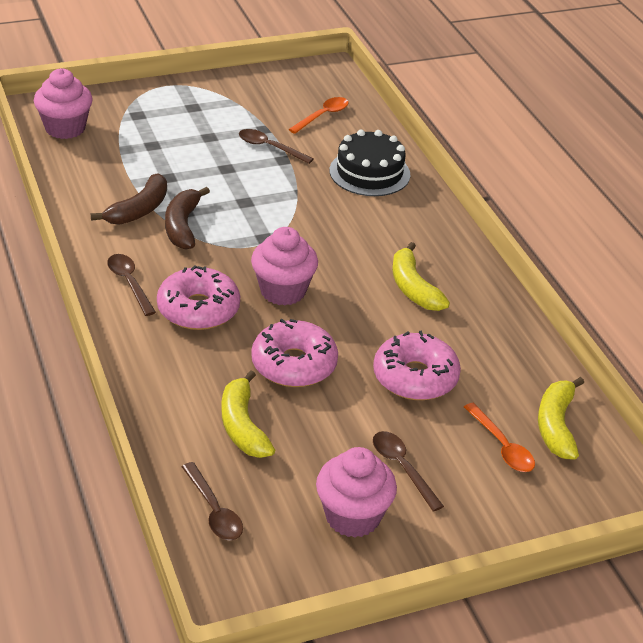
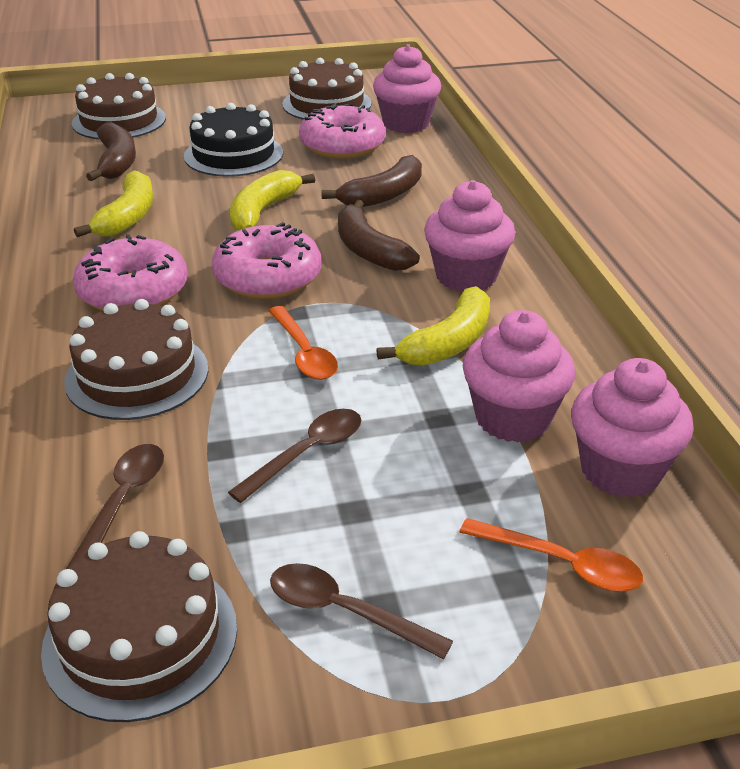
brown banana: [91,173,167,225] [165,187,210,250] = 2 -> [86,122,136,181] [322,155,422,207] [338,200,420,271] = 3
brown cake: none = 0 -> [41,531,237,722] [64,299,208,420] [72,73,166,140] [282,58,372,120] = 4
brown spoon: [107,254,156,316] [182,462,243,541] [239,129,314,164] [373,431,444,512] = 4 -> [66,444,164,569] [228,409,361,503] [270,563,453,659] = 3
pink cupcake: [34,68,93,139] [251,227,318,306] [316,447,397,538] = 3 -> [373,44,441,133] [424,180,515,291] [463,310,575,443] [571,358,694,498] = 4

